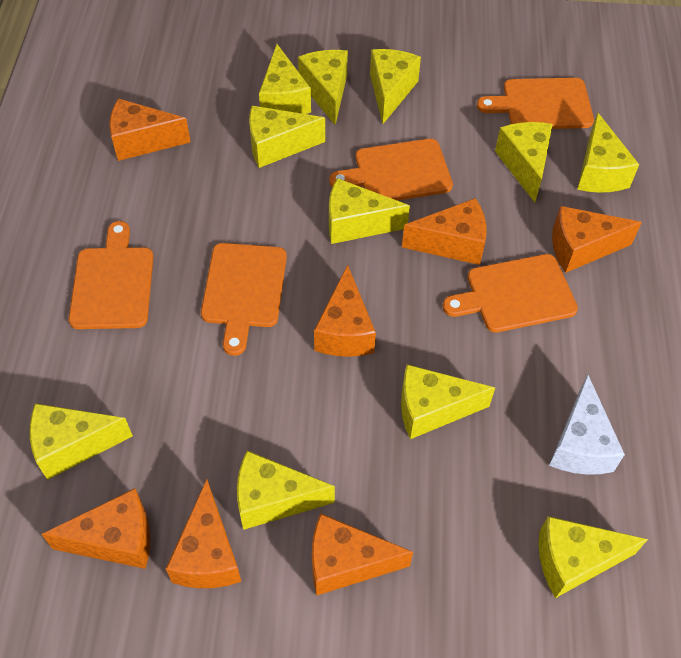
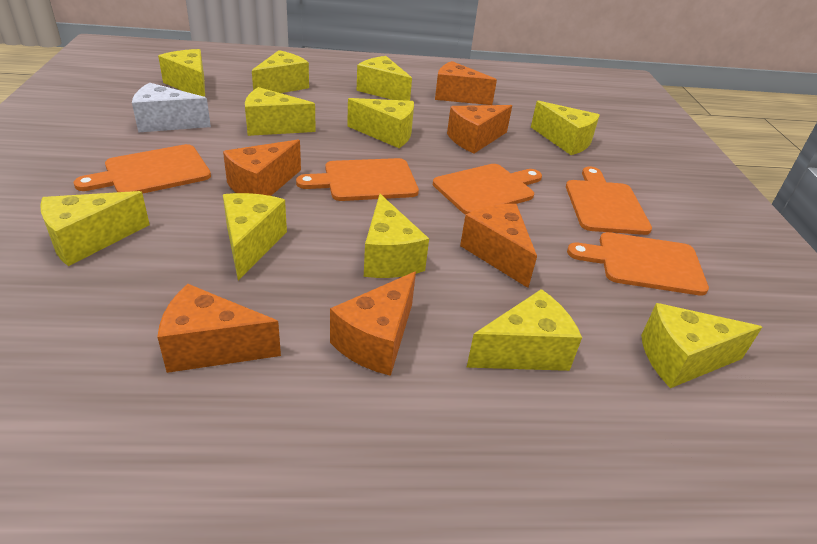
orange cheese: [41,488,150,569] [110,98,191,161] [166,479,241,588] [312,513,413,596] [314,265,376,357] [402,198,487,265] [552,206,642,273] = 7 -> [158,284,281,373] [223,139,301,196] [330,272,416,376] [435,61,497,105] [447,105,512,154] [460,204,537,288] = 6

